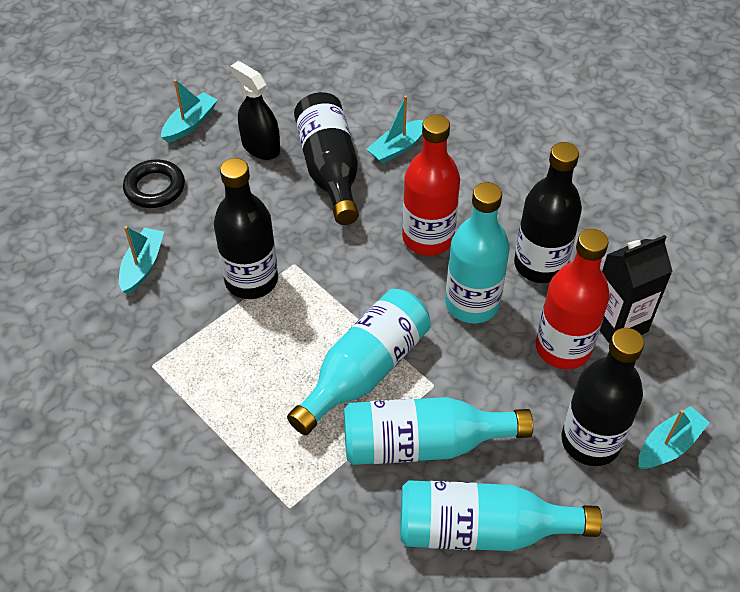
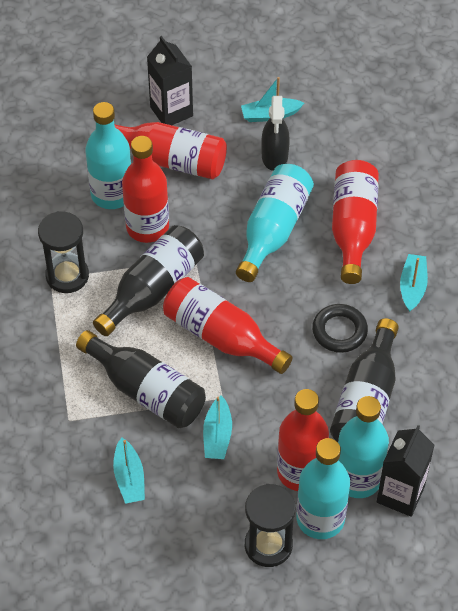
black bottle: [214,158,278,299] [294,92,359,225] [514,142,582,283] [562,328,644,466] = 4 -> [76,330,206,428] [93,225,204,336] [330,318,399,442] = 3
black carton: [600,235,673,344] = 1 -> [147,36,193,125] [377,425,435,517] = 2
black hourglass: none = 0 -> [38,211,89,293] [245,484,296,567] = 2
red bottle: [402,115,460,256] [536,229,610,369] = 2 -> [114,122,227,179] [122,136,169,243] [163,277,293,374] [277,389,329,491] [332,160,379,284] = 5

